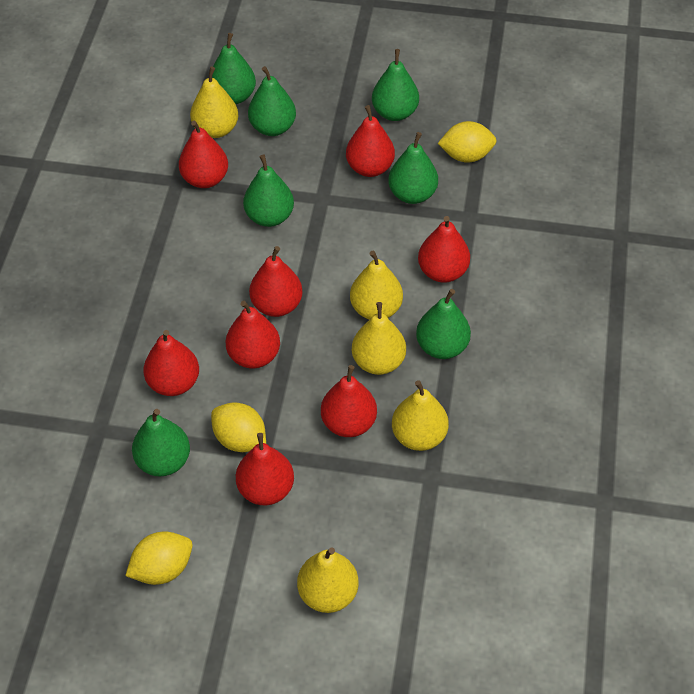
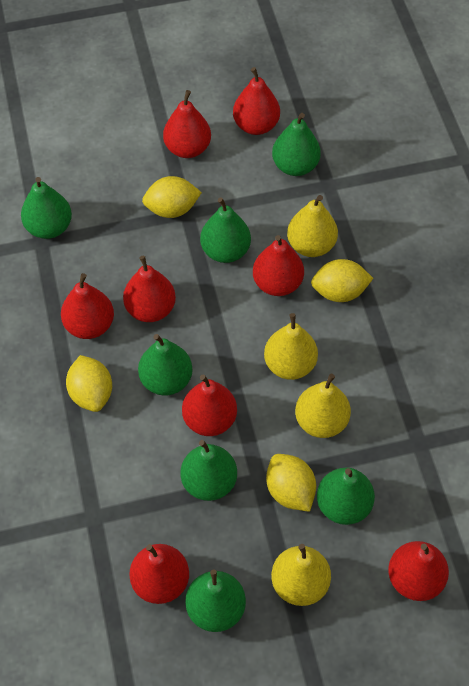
yellow lemon: [125,532,193,585] [211,402,266,452] [438,121,497,163] = 3 -> [66,355,112,412] [142,176,202,218] [266,454,316,512] [311,259,373,302] = 4
yellow pear: [190,67,239,138] [297,547,359,613] [350,251,403,320] [352,302,406,375] [392,380,449,451] = 5 -> [264,313,318,380] [271,544,331,606] [287,195,338,257] [295,374,351,438] = 4

